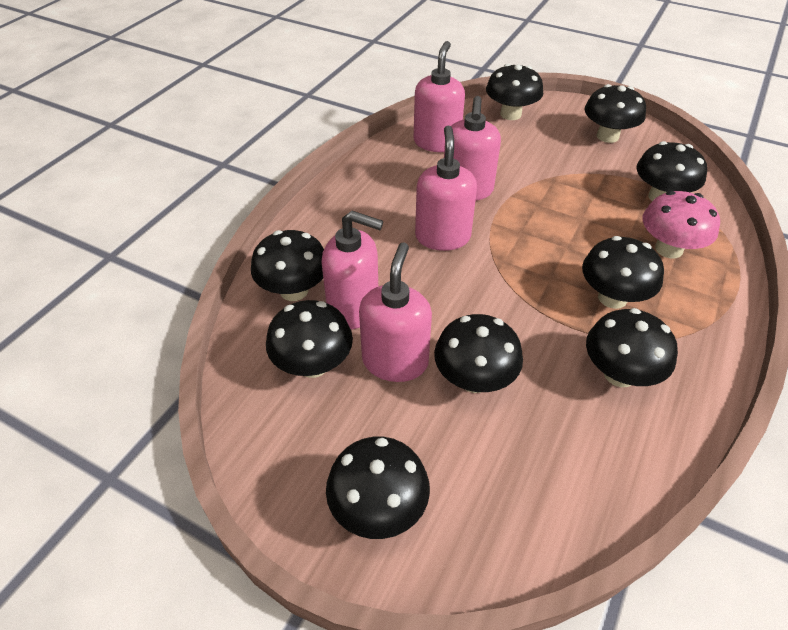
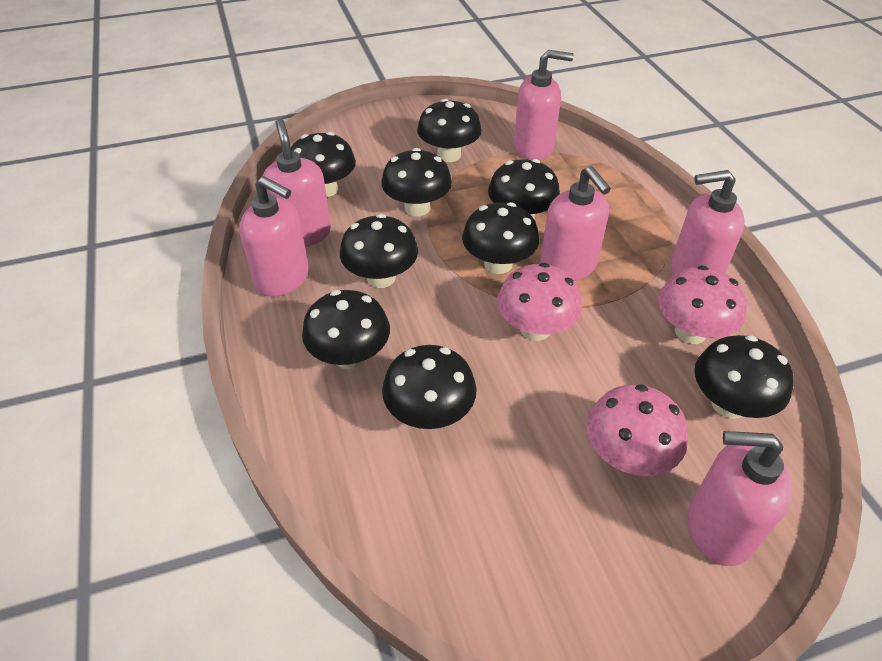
pink mushroom: [643,191,720,259] = 1 -> [497,263,582,341] [587,384,688,476] [658,265,747,344] = 3
pink soap dispenser: [321,211,383,329] [359,242,432,382] [414,41,465,152] [415,125,477,251] [444,96,501,200] = 5 -> [239,176,309,297] [262,119,331,247] [514,50,574,160] [540,166,611,281] [671,170,745,275] [688,431,793,566] = 6

